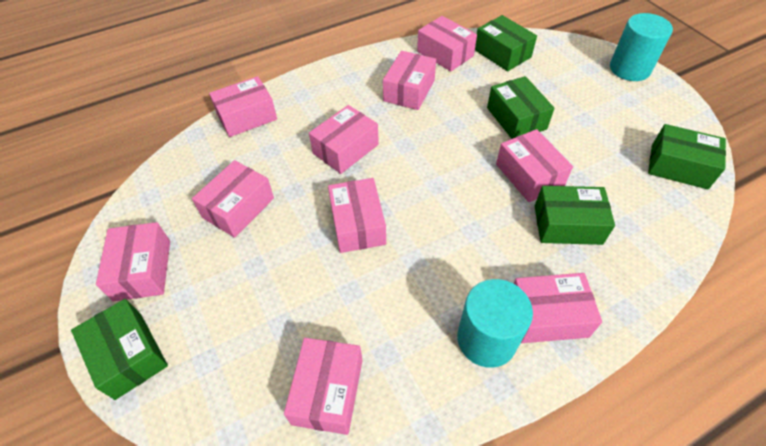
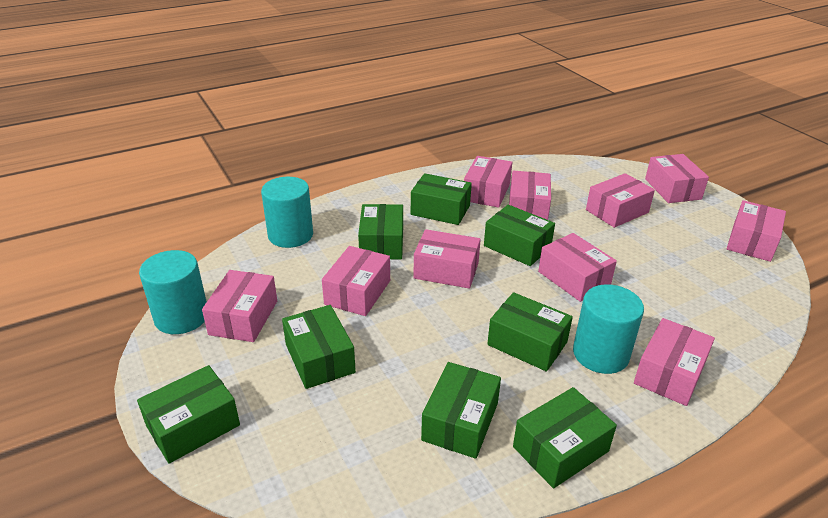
green box: [71,299,168,400] [475,15,537,71] [487,76,555,139] [535,186,615,245] [648,124,726,189] = 5 -> [137,365,240,464] [282,305,356,389] [358,204,403,259] [411,173,472,225] [421,362,501,459] [484,205,555,266] [487,292,573,372] [513,387,617,488] = 8
turquoise cylinder: [457,279,533,368] [610,13,673,81] = 2 -> [139,250,207,334] [261,177,313,248] [573,284,644,374] = 3

